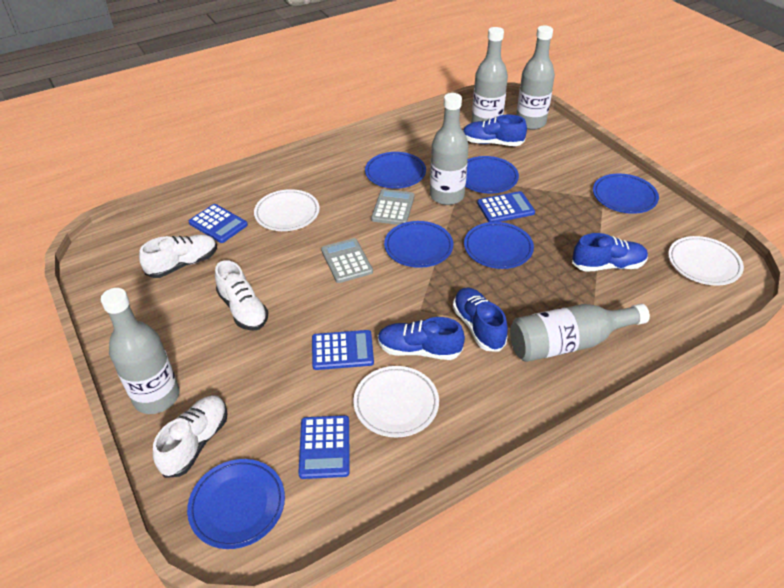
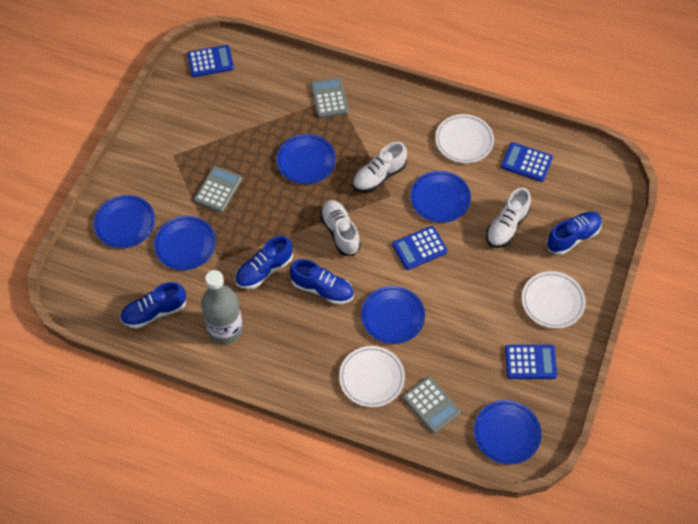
grey bottle: [101,288,180,414] [430,93,469,205] [471,27,508,123] [510,304,650,362] [516,26,555,130] = 5 -> [201,270,243,344] = 1
grey calculator: [321,238,373,283] [371,189,415,225] = 2 -> [194,166,242,213] [311,78,349,118] [403,376,461,434] = 3

